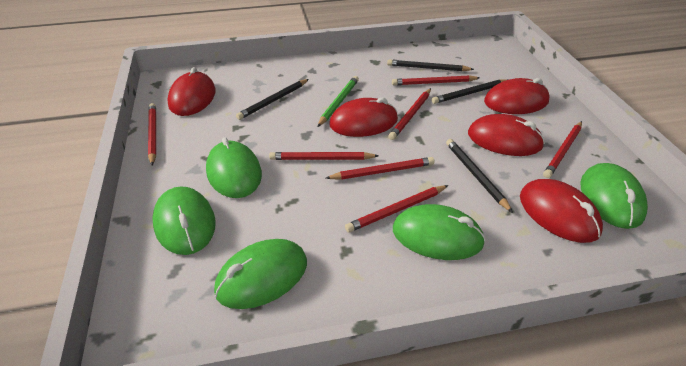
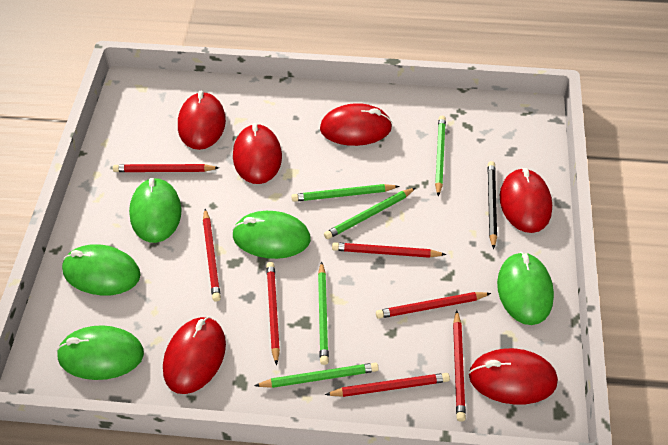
black pencil: [236,79,309,120] [387,59,474,71] [432,79,507,104] [446,139,513,213] = 4 -> [487,161,497,249] = 1
green pencil: [317,76,359,127] = 1 -> [254,363,379,388] [291,184,399,202] [318,261,329,365] [324,188,416,239] [435,115,446,197] = 5
red mouse: [167,67,216,116] [329,97,398,137] [468,114,545,156] [484,78,550,114] [520,179,603,243] = 5 -> [163,317,226,394] [178,91,226,150] [233,123,282,184] [320,103,392,146] [469,348,558,404] [500,168,552,233] = 6

